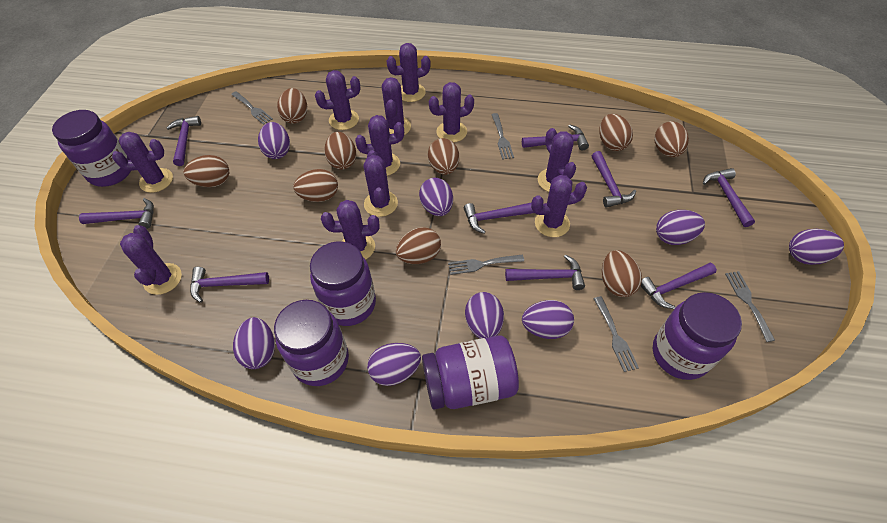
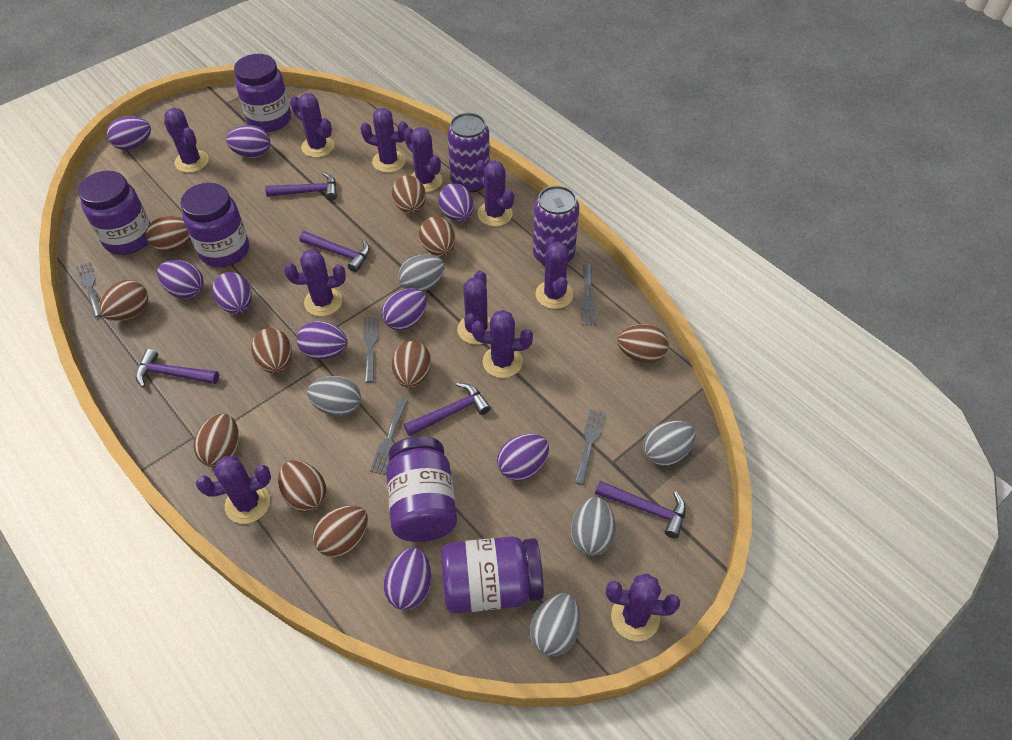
brown egg: [184,155,229,187] [277,88,307,124] [293,169,338,202] [324,132,356,170] [396,227,441,264] [428,138,459,175] [600,114,633,151] [602,250,642,297] [655,121,689,157] = 9 -> [99,280,148,321] [146,216,191,252] [194,414,239,467] [251,328,292,373] [278,460,327,512] [313,505,368,557] [392,175,426,214] [392,341,431,388] [419,216,455,256] [617,324,669,363] = 10
grey egg: none = 0 -> [307,376,361,416] [398,254,445,292] [530,593,580,656] [571,497,616,556] [643,421,695,466] = 5
purple can: none = 0 -> [447,113,490,193] [533,186,579,265] = 2
purple egg: [233,317,275,369] [258,122,290,159] [367,343,421,386] [419,178,453,216] [465,292,504,339] [522,300,574,339] [656,210,705,245] [789,229,844,265] = 8 -> [107,116,151,150] [157,260,204,299] [212,272,252,314] [226,125,270,158] [297,321,347,360] [382,288,427,331] [383,548,431,610] [438,183,474,222] [497,434,549,481] = 9
purple hammer: [79,198,154,229] [166,116,201,166] [190,267,269,303] [464,202,534,234] [505,254,585,290] [522,125,589,150] [592,151,636,208] [641,263,717,309] [703,168,755,227] = 9 -> [136,349,219,388] [265,172,337,201] [299,231,370,273] [404,383,491,437] [595,481,686,538] = 5

